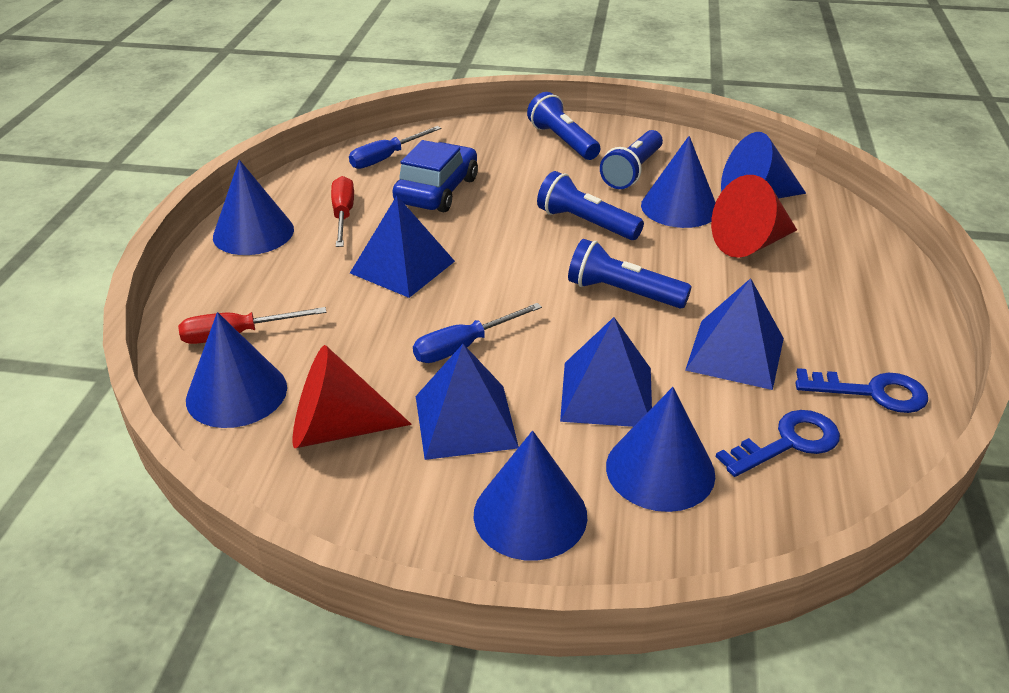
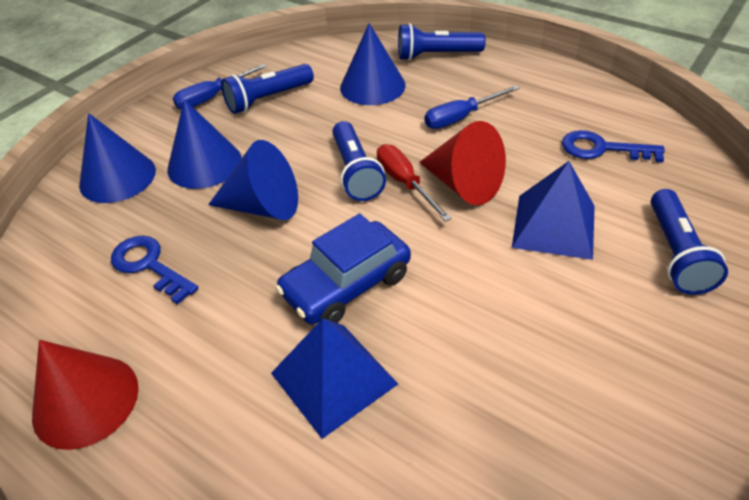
blue cone: [186,312,287,428] [213,160,294,255] [474,431,587,561] [606,387,715,512] [641,136,716,228] [721,132,806,199] = 6 -> [79,113,156,203] [167,99,242,189] [208,140,298,220] [340,23,406,105] = 4
blue pyramid: [350,196,455,298] [416,344,519,460] [560,317,652,427] [685,278,784,390] = 4 -> [271,318,398,439] [512,161,595,260] = 2
red screwdriver: [178,307,327,344] [331,176,354,247] = 2 -> [377,144,452,222] = 1

